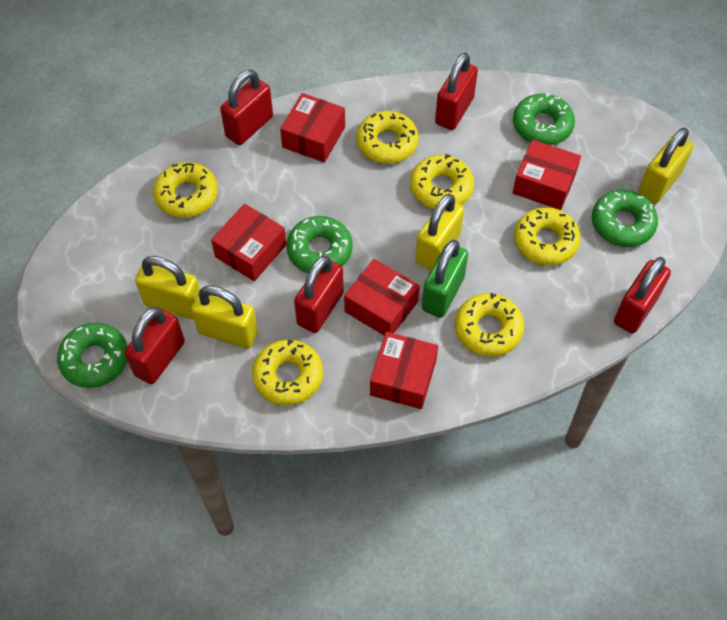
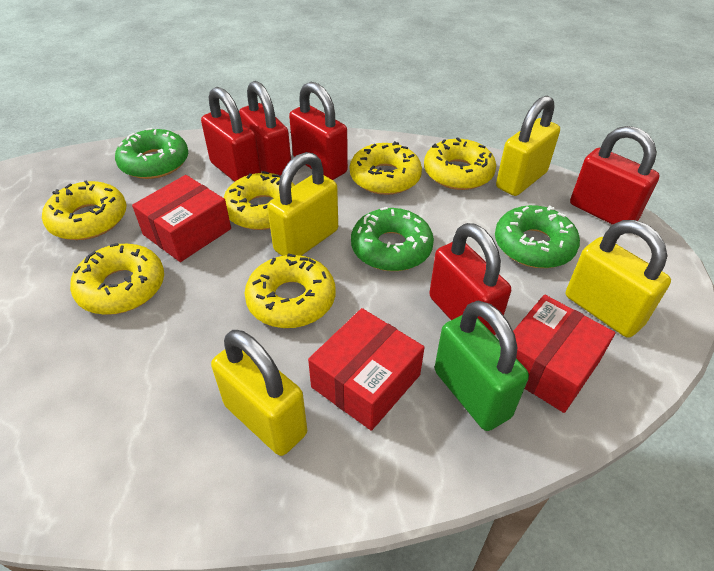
green donut: [57,323,127,388] [286,216,353,273] [513,92,575,145] [592,190,658,247] = 4 -> [115,128,188,179] [351,207,434,271] [495,205,580,268] = 3
red box: [211,204,286,281] [280,93,345,163] [344,259,420,336] [370,332,438,409] [513,140,581,210] = 5 -> [132,175,231,262] [308,308,425,431] [513,295,615,413] = 3

